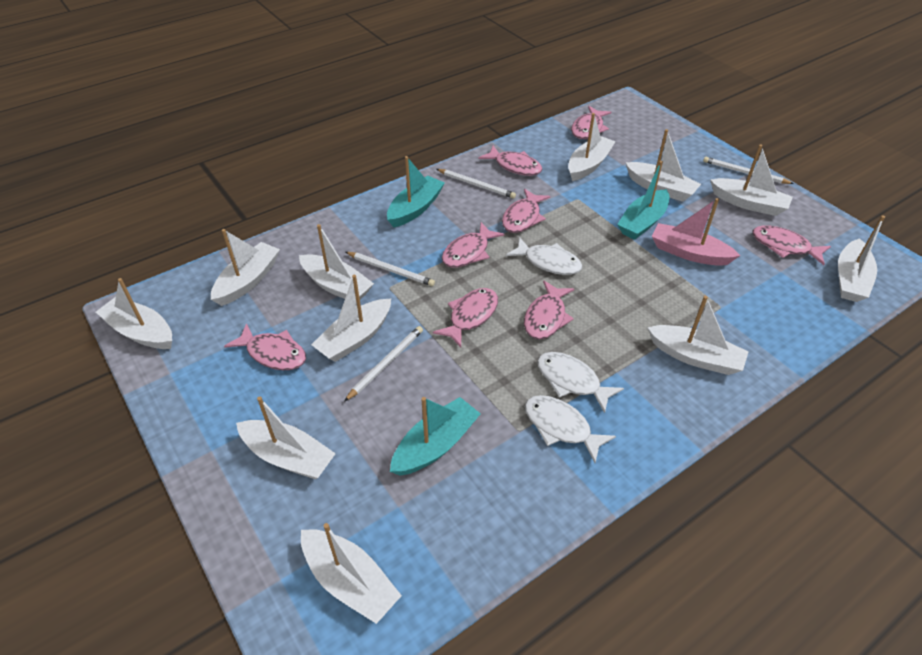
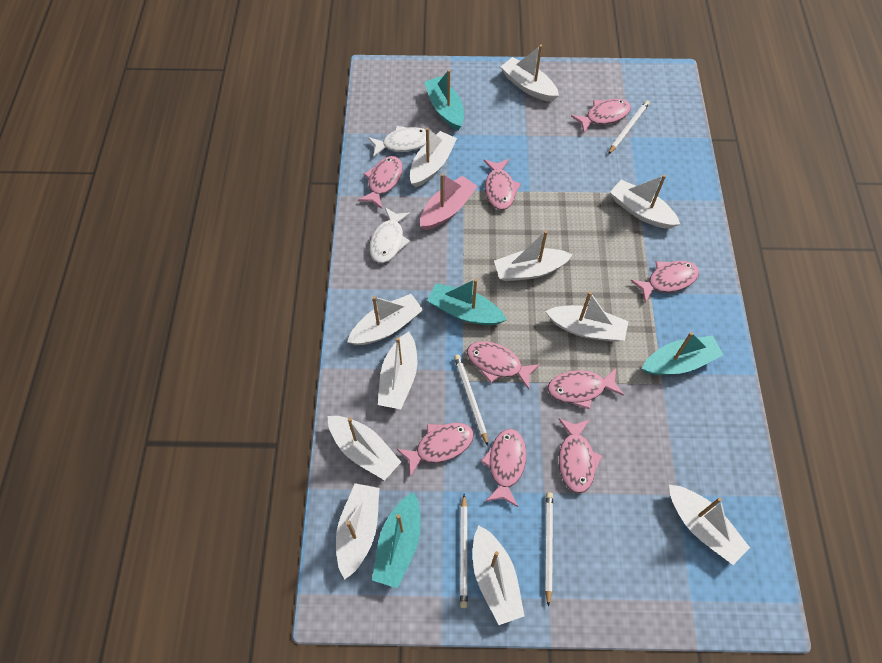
pink fish: [224,323,306,370] [433,288,498,347] [442,222,504,268] [478,146,542,176] [502,189,550,233] [524,280,574,340] [571,106,611,139] [753,225,831,265] = 8 -> [358,156,403,209] [397,423,474,477] [467,341,540,390] [481,429,526,507] [484,159,521,210] [548,368,624,410] [559,419,603,493] [571,99,631,133] [630,261,699,303] = 9
turquoise boat: [387,156,445,227] [390,397,481,476] [617,161,669,240] = 3 -> [372,492,421,588] [424,70,464,131] [427,279,507,325] [642,332,723,375] = 4
white fish: [506,237,582,275] [525,395,616,463] [537,352,624,413] = 3 -> [368,126,426,158] [370,207,411,263] = 2

